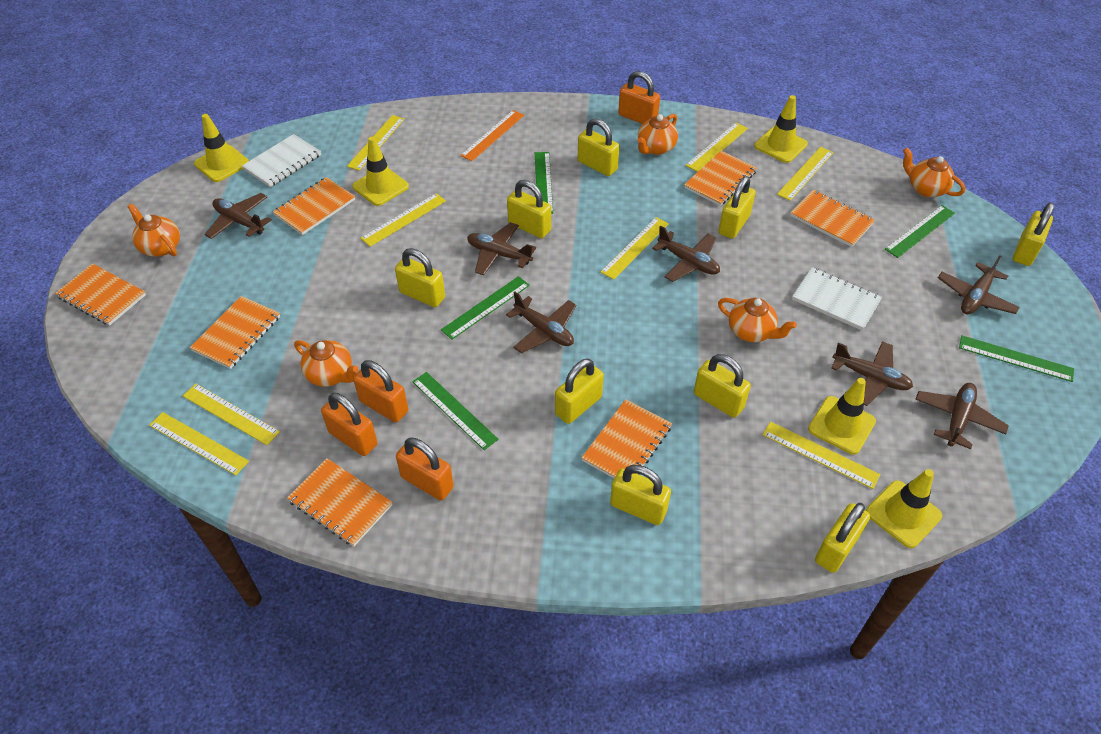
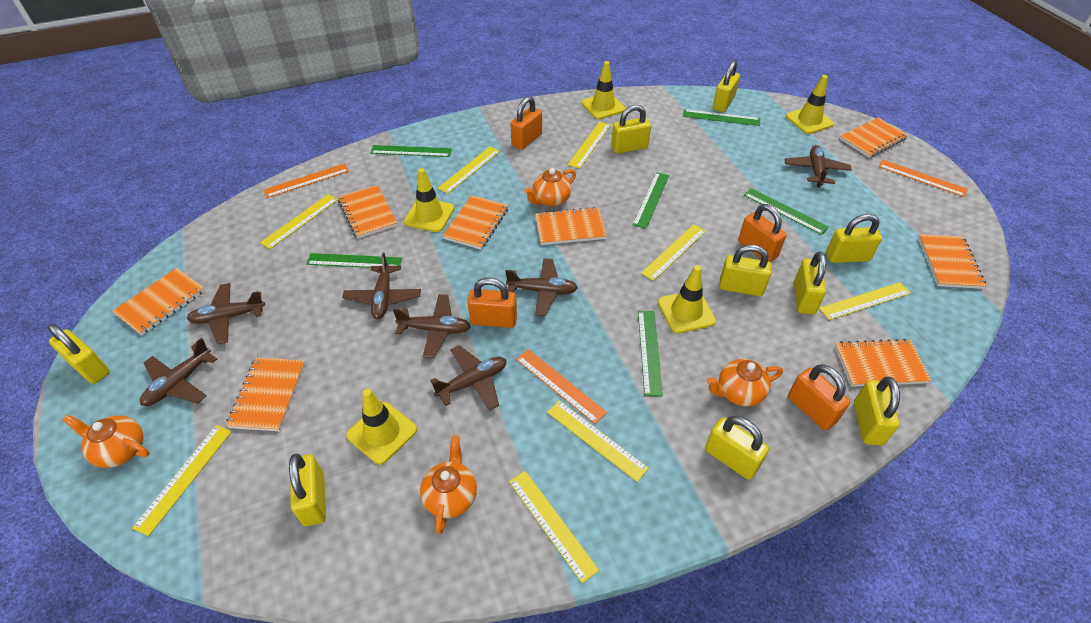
green ruler: [412,372,498,450] [441,276,530,340] [535,152,553,214] [885,205,955,258] [959,335,1074,382] = 5 -> [306,253,402,268] [370,145,452,157] [633,172,669,229] [638,311,663,396] [683,109,760,126] [744,188,829,235] = 6
orange notebook: [55,264,146,326] [190,296,280,369] [273,177,355,235] [287,458,393,546] [582,399,672,478] [684,151,757,206] [790,190,875,247] = 7 -> [112,268,205,335] [226,357,305,431] [338,185,398,238] [443,195,508,250] [535,207,607,245] [835,339,931,387] [840,118,908,158] [918,234,986,289] = 8
orange ruler: [460,110,524,161] = 1 -> [263,163,349,198] [516,349,607,424] [878,160,968,197] = 3
orange teapot: [127,204,180,257] [294,340,358,387] [637,114,678,155] [718,298,797,342] [903,147,965,197] = 5 -> [63,415,149,468] [420,436,477,534] [524,168,576,207] [706,359,783,406] = 4
white notebook: [242,134,321,187] [792,267,882,331] = 2 -> none = 0

